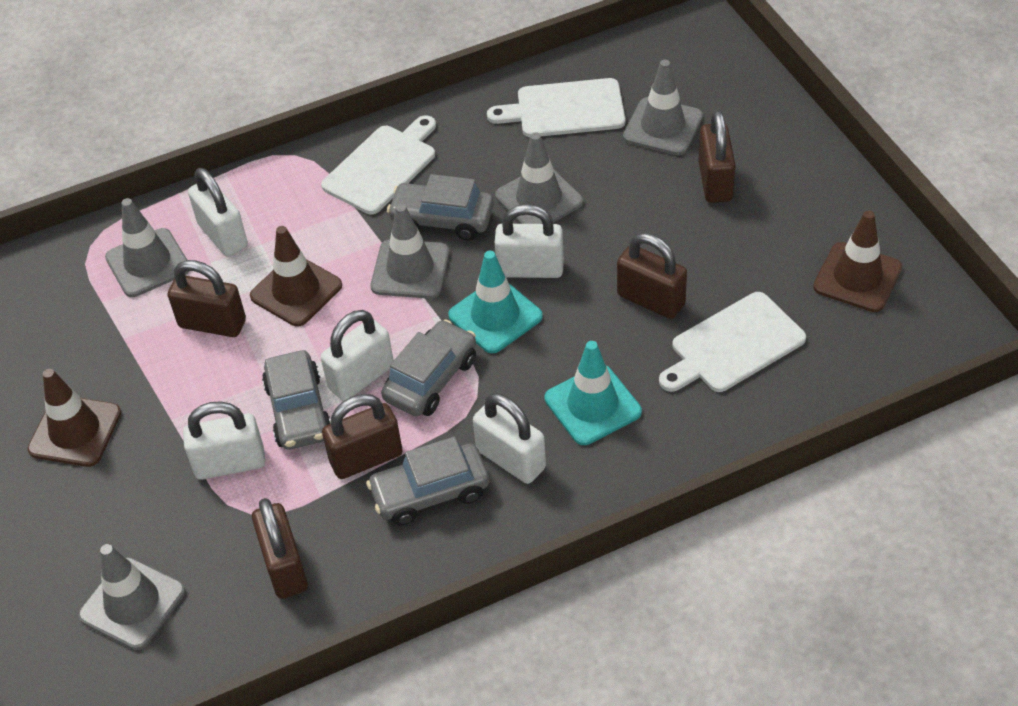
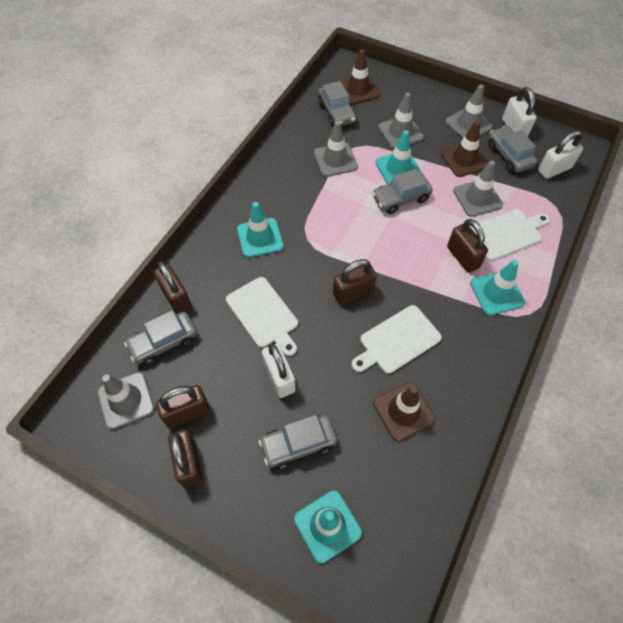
grey car: [262,350,331,450] [366,437,489,526] [381,319,476,416] [387,174,494,241] = 4 -> [124,310,197,365] [259,415,337,469] [318,81,356,127] [372,169,433,214] [488,126,537,173] = 5
turquoise traffic cone: [448,251,543,353] [545,341,642,445] = 2 -> [237,202,284,258] [294,490,362,563] [376,130,422,185] [470,260,525,316] = 4
white padlock: [183,401,265,480] [188,168,248,257] [321,310,394,401] [473,393,546,484] [495,204,564,278] = 5 -> [262,344,296,398] [502,87,536,137] [538,131,583,179] = 3

